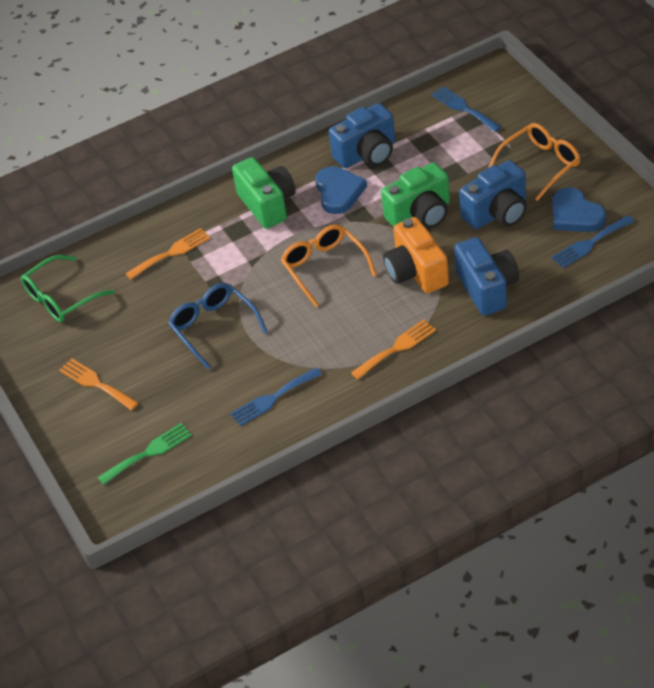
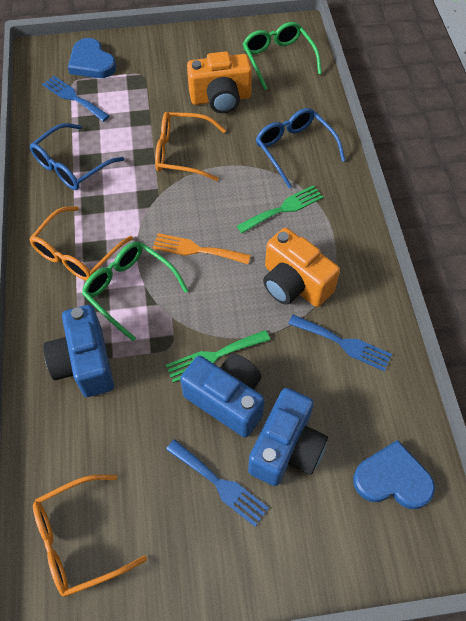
blue glasses: [168,283,268,369] = 1 -> [30,123,124,190] [256,108,345,188] = 2
green camera: [232,157,296,229] [381,162,450,229] = 2 -> none = 0
green fork: [97,423,192,485] = 1 -> [166,330,270,383] [237,185,323,233] = 2
green glasses: [21,255,115,322] = 1 -> [82,241,189,341] [243,22,322,90] = 2
orange camera: [383,217,449,293] = 1 -> [187,51,252,113] [263,228,340,307] = 2
orange fork: [59,359,139,410] [125,228,210,279] [351,319,436,379] = 3 -> [153,233,251,264] = 1
orange glasses: [281,224,377,307] [488,123,580,201] = 2 -> [29,206,133,281] [33,475,147,597] [155,112,226,181] = 3

